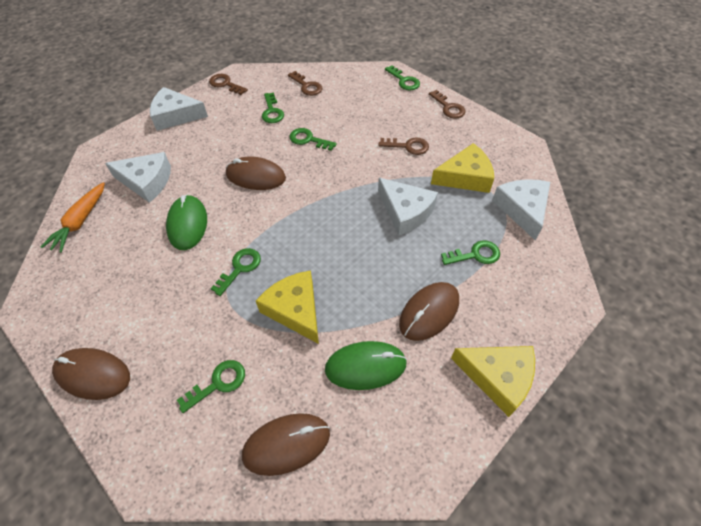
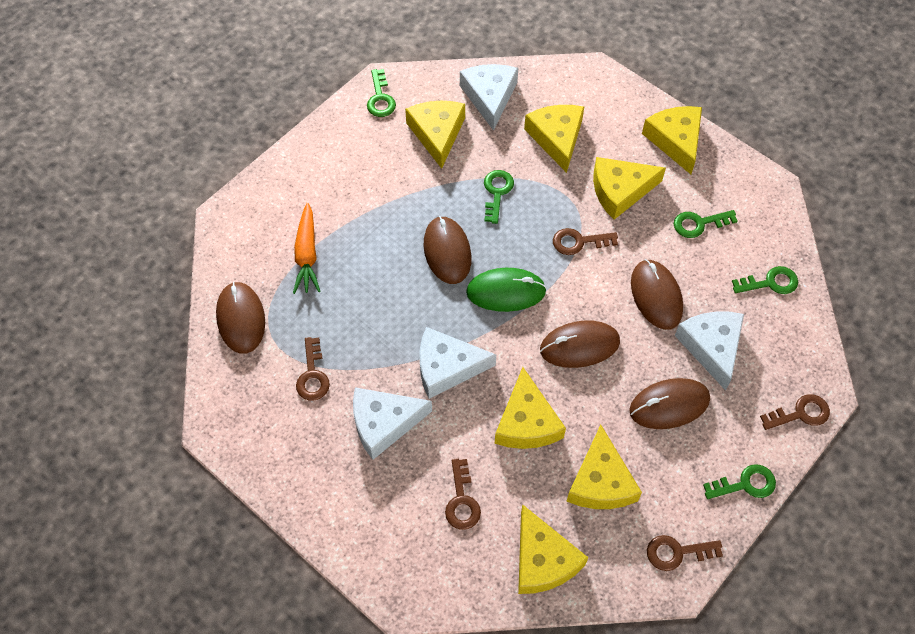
brown key: [209,74,248,95] [288,71,323,96] [378,137,429,155] [429,90,466,119] = 4 -> [296,337,330,400] [445,458,481,530] [553,228,618,255] [647,535,723,571] [760,394,830,430] = 5
brown mouse: [52,348,130,400] [226,157,286,190] [242,413,330,476] [399,282,459,341] = 4 -> [216,282,265,354] [423,216,472,284] [540,320,620,368] [629,378,710,429] [631,259,683,330] = 5
green key: [177,360,245,413] [210,248,261,296] [262,93,284,123] [289,128,337,151] [385,65,420,90] [441,240,500,265] = 6 -> [367,69,396,117] [484,170,514,224] [674,210,738,238] [703,464,776,499] [732,266,798,294] = 5
green mouse: [166,195,207,250] [325,341,407,390] = 2 -> [466,268,547,312] = 1
yellow cheese: [256,270,319,344] [431,143,494,193] [451,346,535,417] = 3 -> [405,101,465,169] [495,367,566,449] [518,504,588,594] [524,105,584,173] [567,425,642,509] [593,157,666,220] [642,106,702,174] = 7

